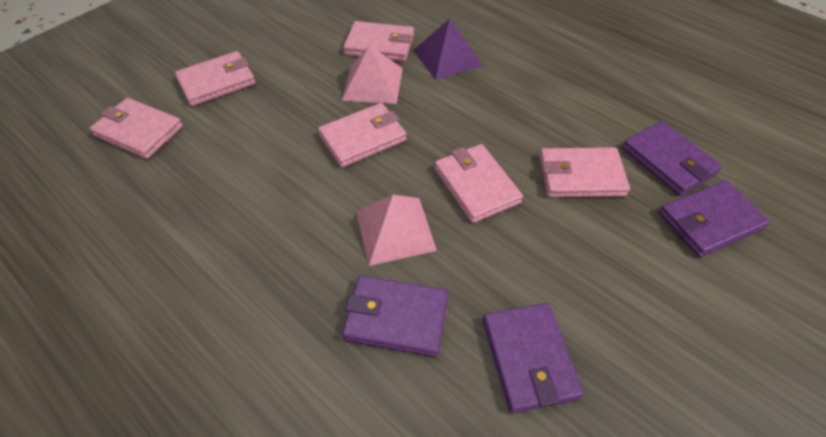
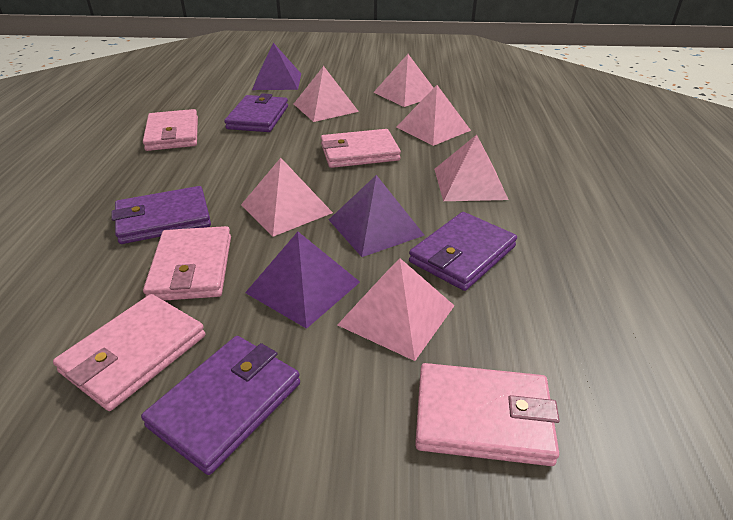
pink pyramid: [342,45,403,104] [356,195,437,266] = 2 -> [241,158,333,236] [294,66,359,122] [338,258,455,361] [373,54,433,107] [396,85,471,146] [434,135,509,201] = 6
pink wallet: [89,98,183,159] [175,51,255,106] [318,103,407,168] [343,21,414,62] [434,144,523,223] [539,147,630,198] = 6 -> [53,294,205,411] [143,109,198,151] [143,226,231,301] [321,129,401,168] [415,363,560,466] = 5
purple pyramid: [414,19,482,80] = 1 -> [245,232,360,329] [252,43,301,90] [329,175,425,257] = 3

